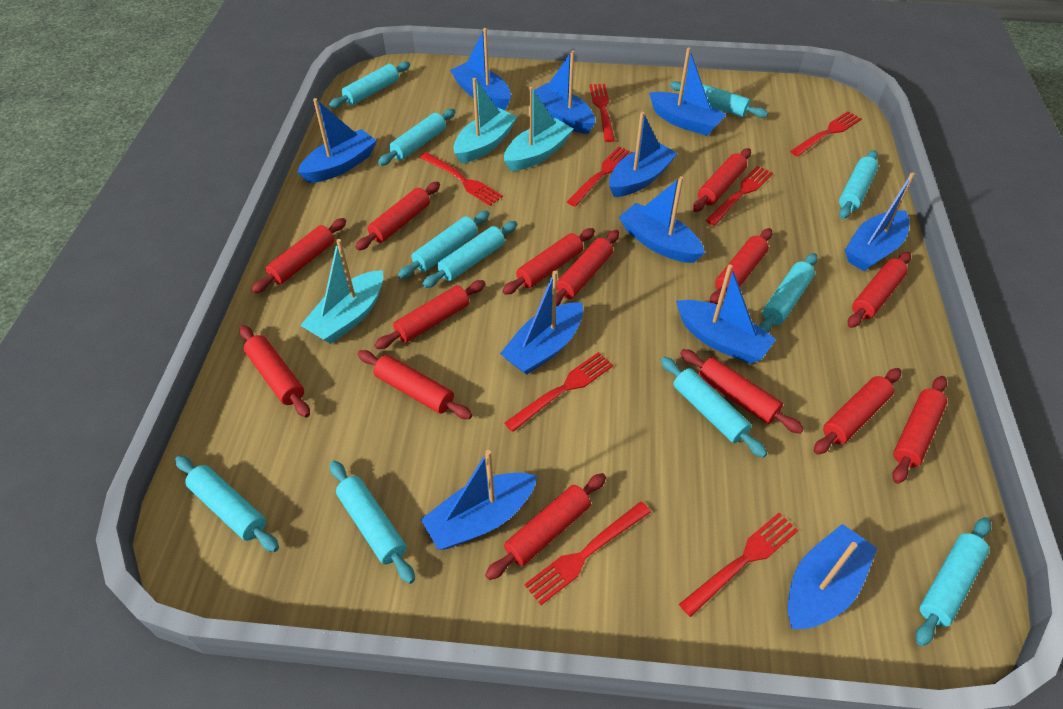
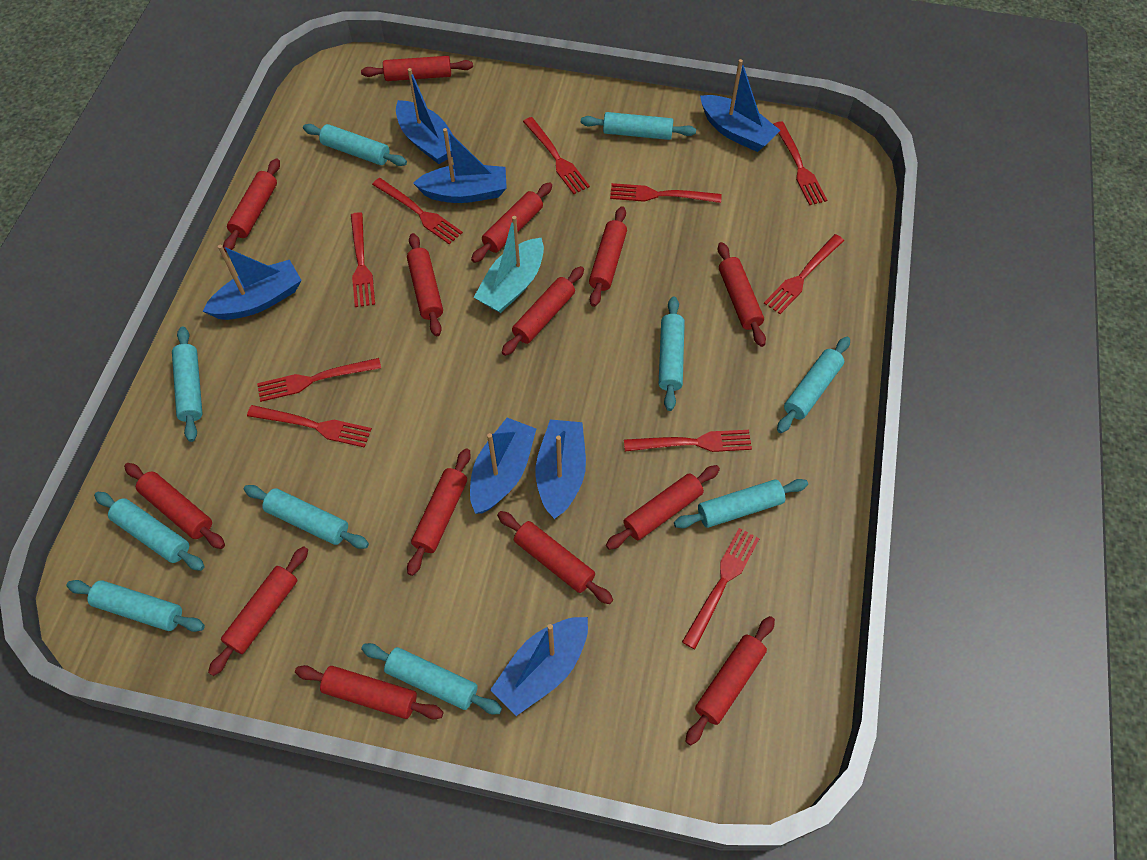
blue boat: [297,98,377,183] [421,450,537,550] [450,28,511,110] [500,271,583,375] [534,51,595,134] [609,112,678,197] [619,176,705,263] [649,48,727,136] [676,264,776,364] [788,524,878,629] [845,172,915,271] = 11 -> [203,245,302,320] [396,68,453,164] [413,128,507,203] [470,418,536,514] [490,617,588,716] [536,419,586,519] [700,59,781,152] = 7
red fork: [420,152,503,206] [504,352,613,432] [524,501,651,605] [567,146,633,207] [589,84,615,142] [679,513,798,617] [706,166,773,226] [790,111,862,157] = 8 -> [247,405,372,448] [257,358,381,402] [351,212,375,307] [372,178,463,245] [523,117,590,194] [610,183,722,203] [624,430,752,452] [682,528,760,649] [764,234,844,314] [773,121,827,205] = 10
turquoise boat: [300,239,383,344] [454,78,517,163] [504,87,573,171] = 3 -> [474,216,544,313] = 1
turquoise rolling pin: [175,456,279,552] [329,61,410,108] [330,460,415,584] [378,109,455,166] [398,211,490,279] [422,221,517,288] [661,357,767,458] [670,81,768,118] [759,253,818,333] [839,150,878,219] [916,517,991,646] = 11 -> [66,580,205,632] [94,492,205,571] [172,327,203,442] [244,485,369,549] [303,124,407,166] [361,643,502,714] [581,112,696,140] [659,297,685,411] [674,479,808,528] [777,337,850,433] = 10

